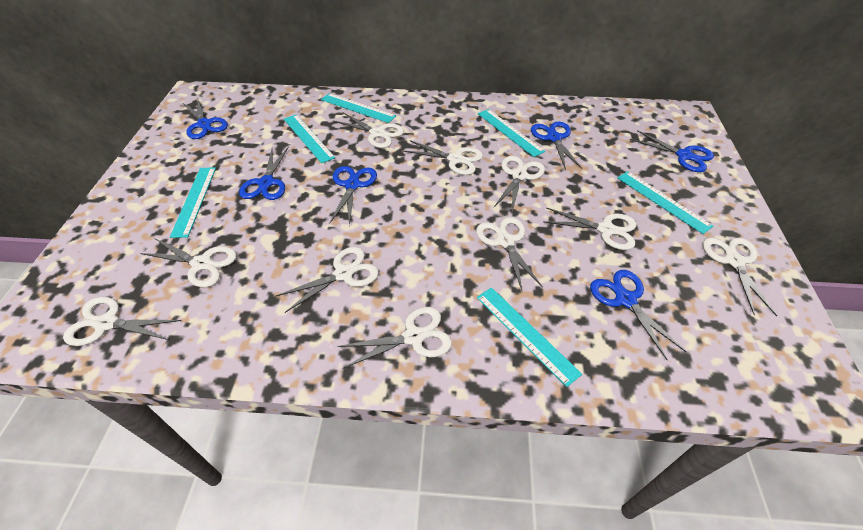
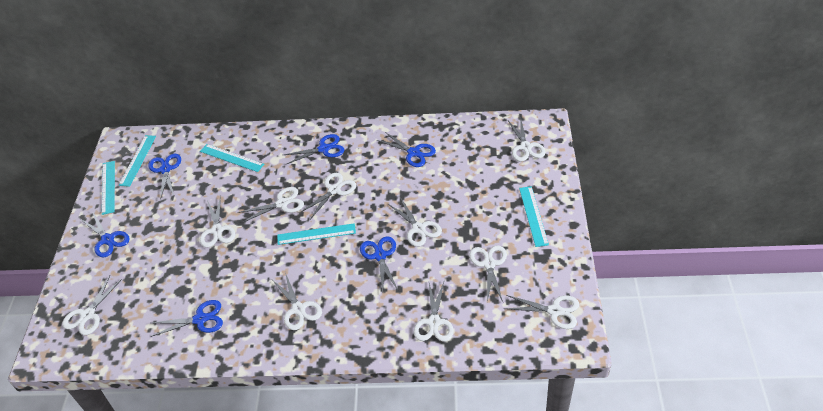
turquoise ruler: [170,167,216,238] [284,114,335,163] [321,93,396,123] [477,288,582,387] [478,109,545,157] [617,171,713,234] = 6 -> [102,161,115,215] [119,135,156,187] [200,144,264,172] [277,223,356,245] [519,186,549,247] = 5

